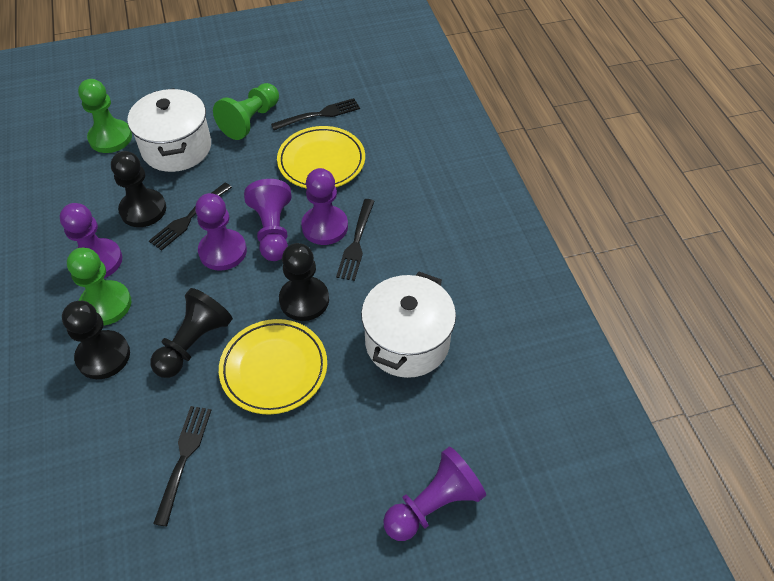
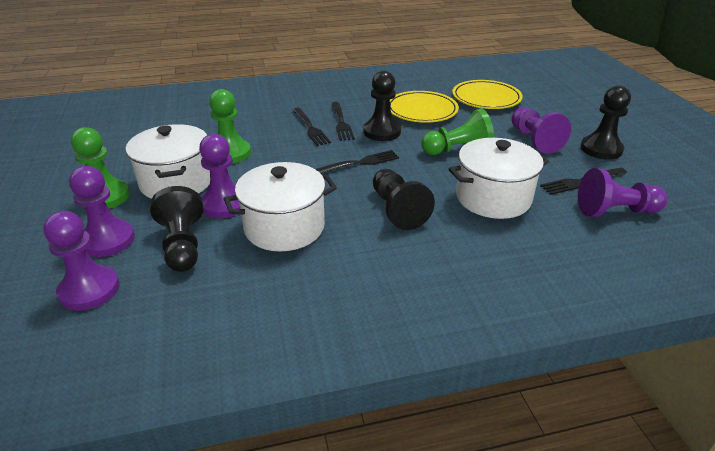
white pot: [128,88,211,172] [361,272,456,378] = 2 -> [126,124,210,199] [224,162,337,251] [449,138,549,219] = 3

